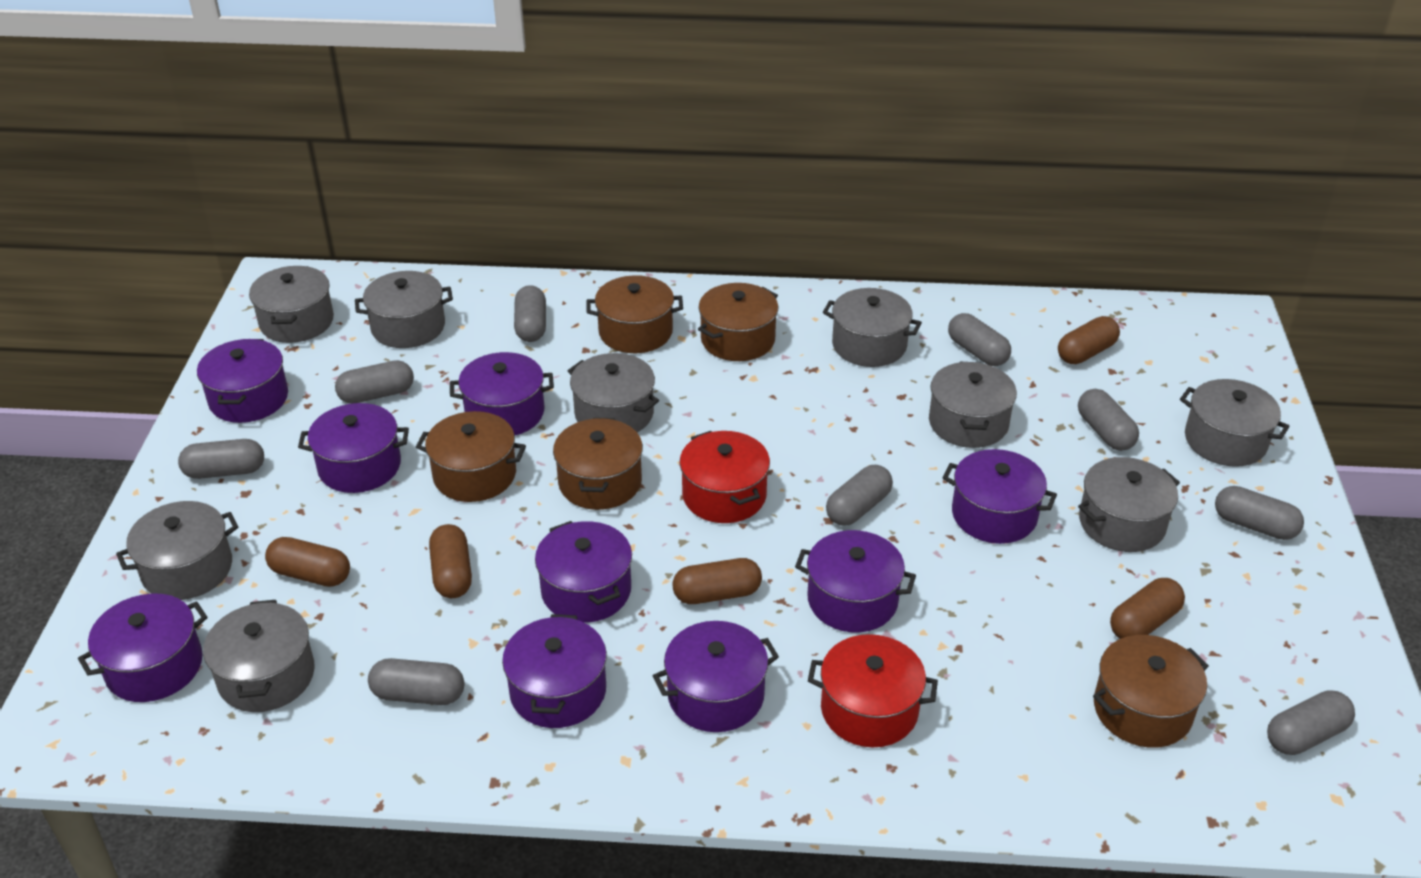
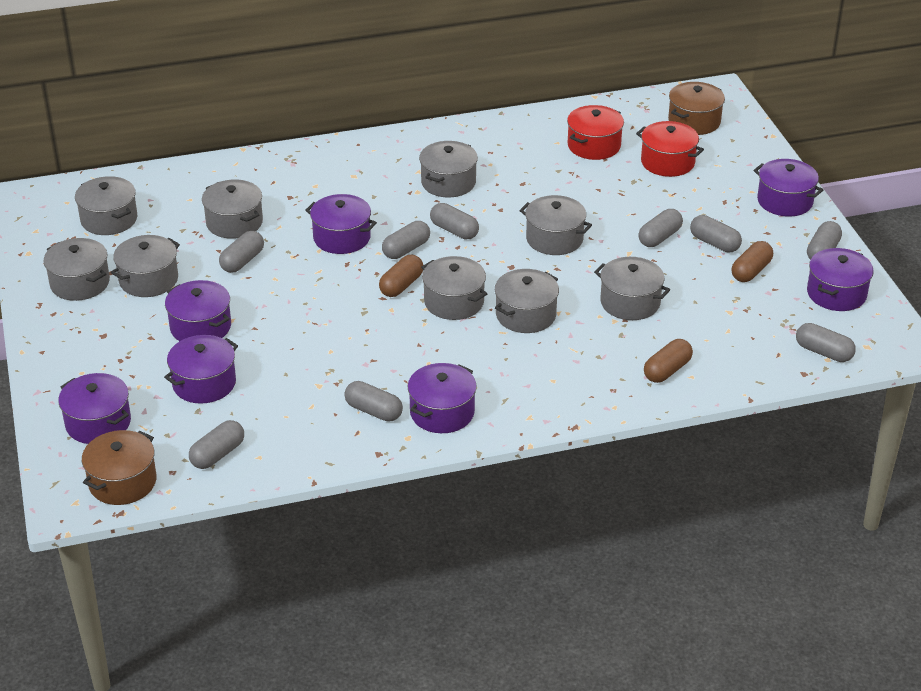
brown capsule: [265,537,350,586] [429,524,472,598] [672,558,762,604] [1058,316,1120,364] [1110,578,1185,639] = 5 -> [379,254,423,297] [644,339,693,383] [732,241,773,282] = 3
brown pot: [416,411,526,502] [553,418,643,510] [586,275,683,353] [698,283,778,361] [1093,635,1209,748] = 5 -> [82,430,156,505] [668,82,725,135] = 2
purple pot: [78,594,208,702] [197,339,288,423] [298,403,409,493] [450,352,554,435] [502,614,607,728] [535,521,632,623] [653,621,779,732] [795,530,916,632] [943,449,1057,544] = 9 -> [58,373,131,444] [164,335,238,404] [165,280,231,341] [305,194,377,254] [408,363,477,433] [754,159,823,217] [807,248,874,311] = 7

